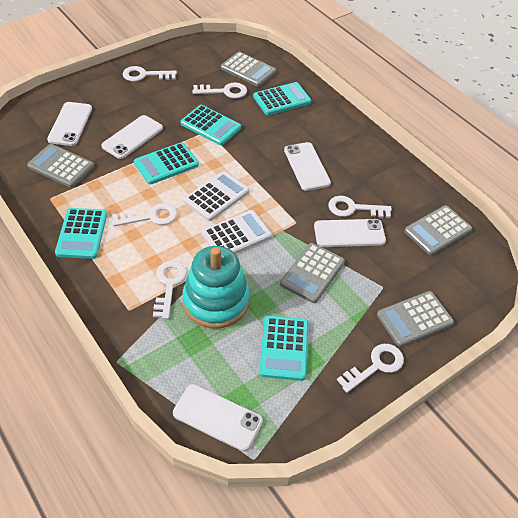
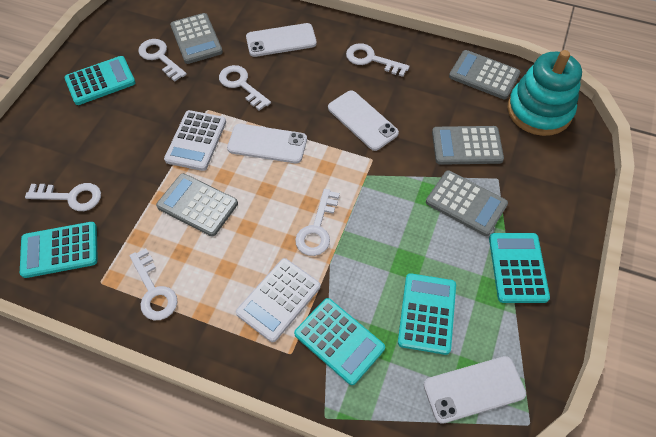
white phone: [47,102,92,146] [101,115,163,159] [173,384,263,451] [284,142,331,191] [314,219,386,247] = 5 -> [227,124,307,163] [246,23,317,57] [328,90,399,151] [424,356,526,424] = 4

